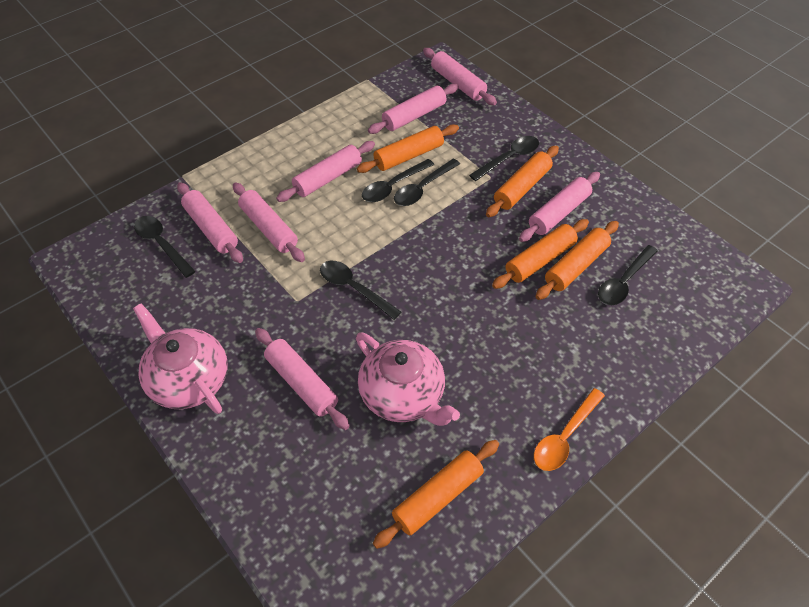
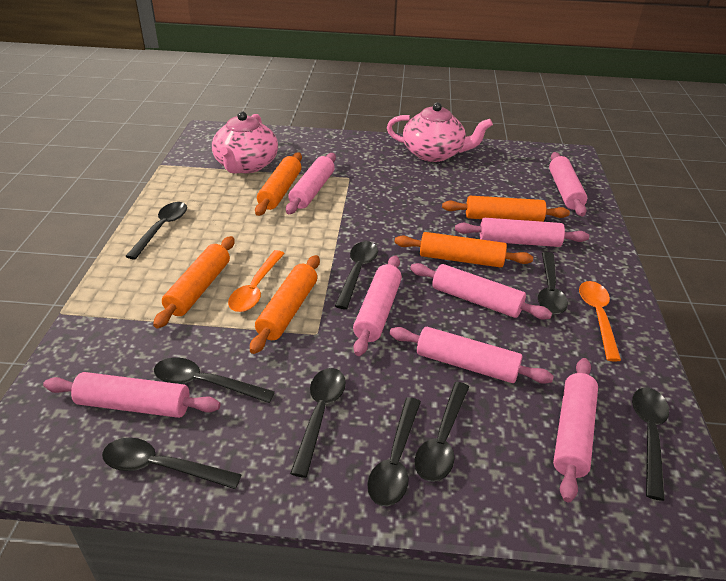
black spoon: [134,216,196,278] [320,261,401,320] [362,159,434,202] [394,159,460,206] [469,136,539,181] [598,245,658,305] = 6 -> [102,438,242,489] [125,202,187,260] [154,357,275,403] [290,368,346,478] [335,241,378,309] [367,397,421,506] [415,382,469,482] [538,252,568,314] [632,388,669,501] = 9
orange spoon: [534,388,605,471] = 1 -> [228,250,285,312] [579,281,621,362] = 2
pink rolling pin: [177,182,243,263] [233,183,305,262] [255,328,350,430] [276,141,375,202] [368,84,459,134] [423,48,497,105] [519,172,600,242] = 7 -> [43,372,221,418] [286,153,336,214] [353,255,402,356] [389,327,554,384] [410,263,552,319] [455,218,589,247] [549,152,587,216] [553,358,598,502] = 8

